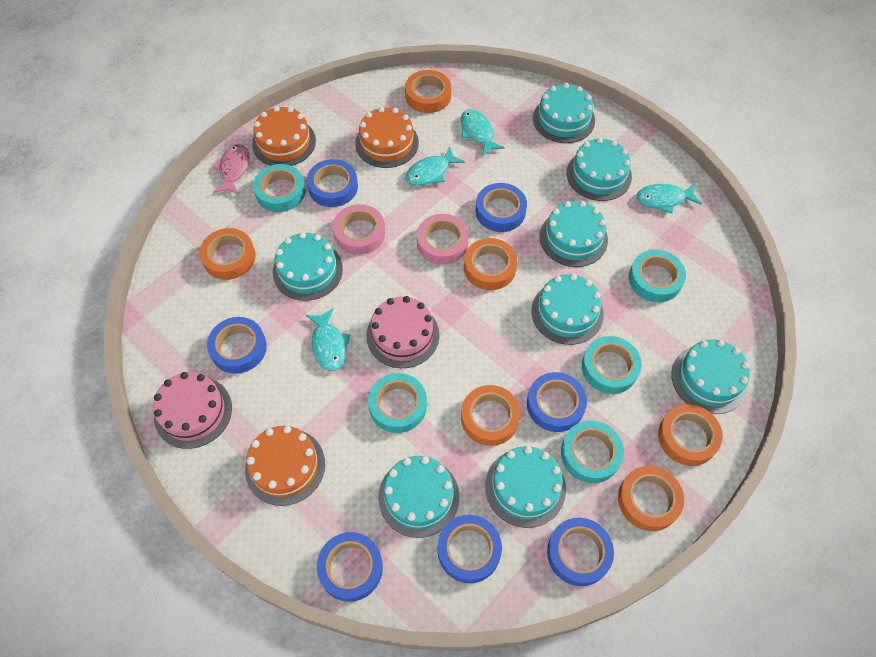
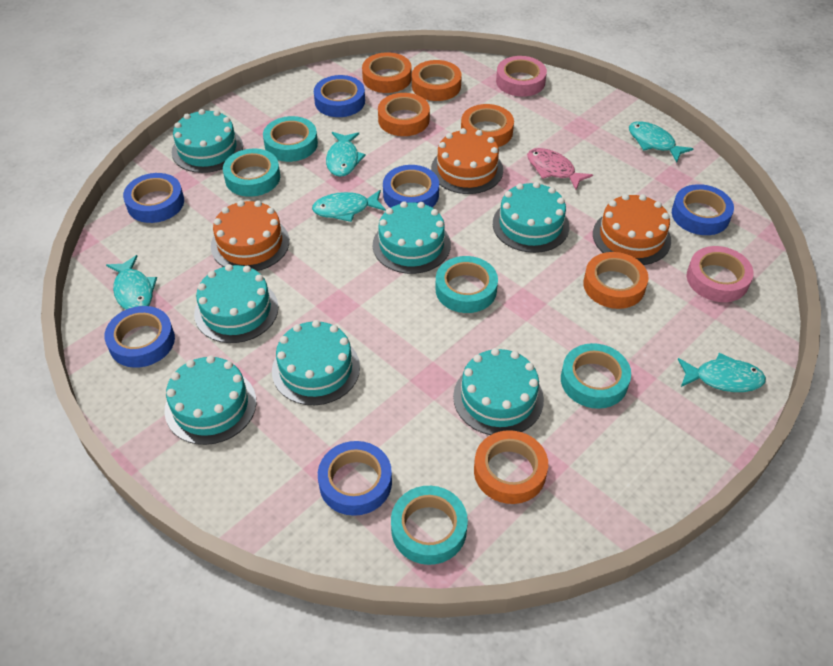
blue tape: [207,317,267,374] [307,159,358,207] [317,532,383,602] [438,515,502,583] [476,183,527,232] [527,372,587,432] [547,518,614,586] = 7 -> [104,306,175,368] [123,173,184,223] [314,75,365,117] [318,441,392,516] [383,165,439,208] [672,184,734,235] = 6
pink cake: [153,372,232,449] [366,296,439,368] = 2 -> none = 0
turquoise cake: [273,232,343,301] [378,456,460,538] [485,446,566,528] [531,274,604,345] [533,83,595,143] [539,201,608,267] [566,138,632,201] [671,340,750,414] = 8 -> [164,355,256,445] [172,109,243,173] [194,264,278,343] [272,320,360,405] [373,201,451,274] [453,348,544,435] [493,182,569,253] = 7
turquoise fish: [306,308,350,371] [406,146,465,186] [461,109,505,157] [637,184,702,213] = 4 -> [106,255,157,310] [312,190,386,222] [326,132,366,177] [629,121,694,162] [678,353,766,392] = 5

